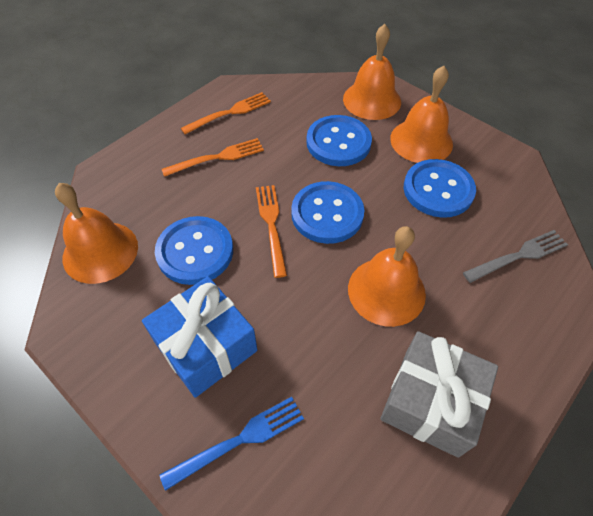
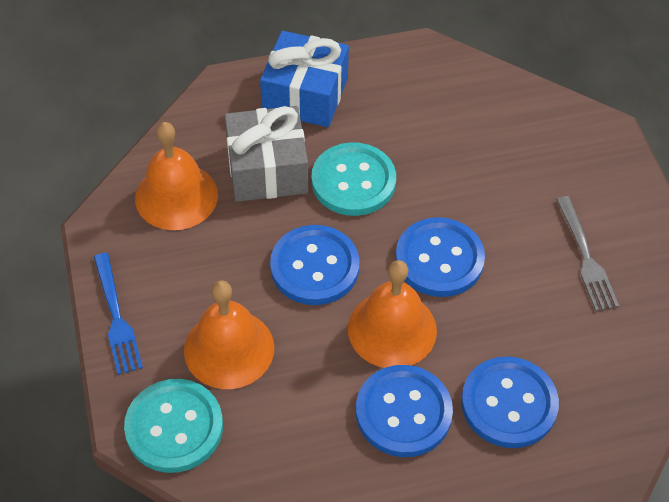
orange bell: [55,183,138,284] [343,24,401,120] [348,226,426,327] [390,66,453,163] = 4 -> [135,122,218,230] [184,280,274,389] [348,260,437,368] = 3
orange fork: [162,138,264,177] [181,92,271,134] [256,185,287,278] = 3 -> none = 0
turquoise button: none = 0 -> [124,379,223,473] [312,142,396,216] = 2

